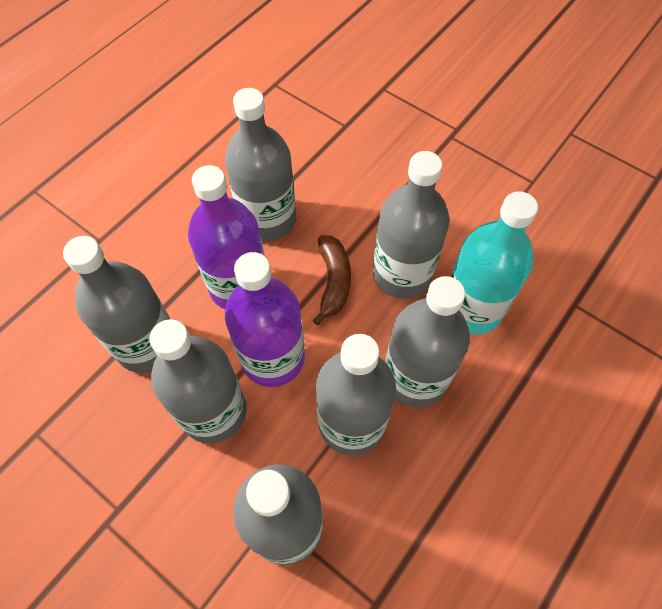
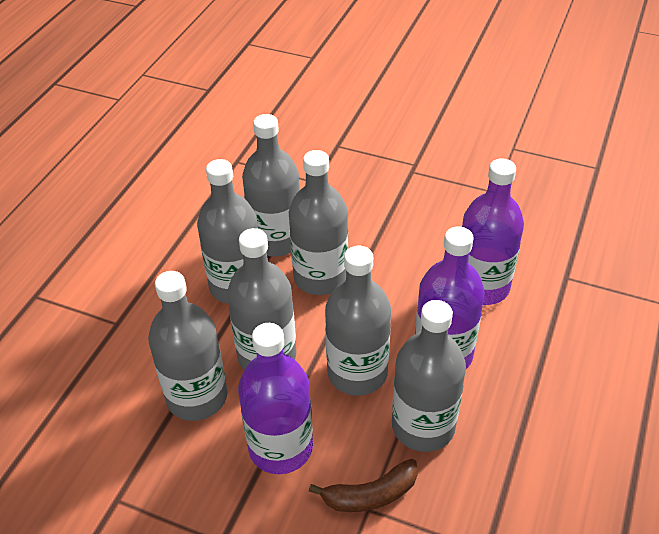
purple bottle: [188,165,265,309] [225,252,305,387] = 2 -> [238,323,313,474] [415,226,485,369] [462,158,524,305] = 3
turquoise bottle: [450,191,538,334] = 1 -> none = 0

